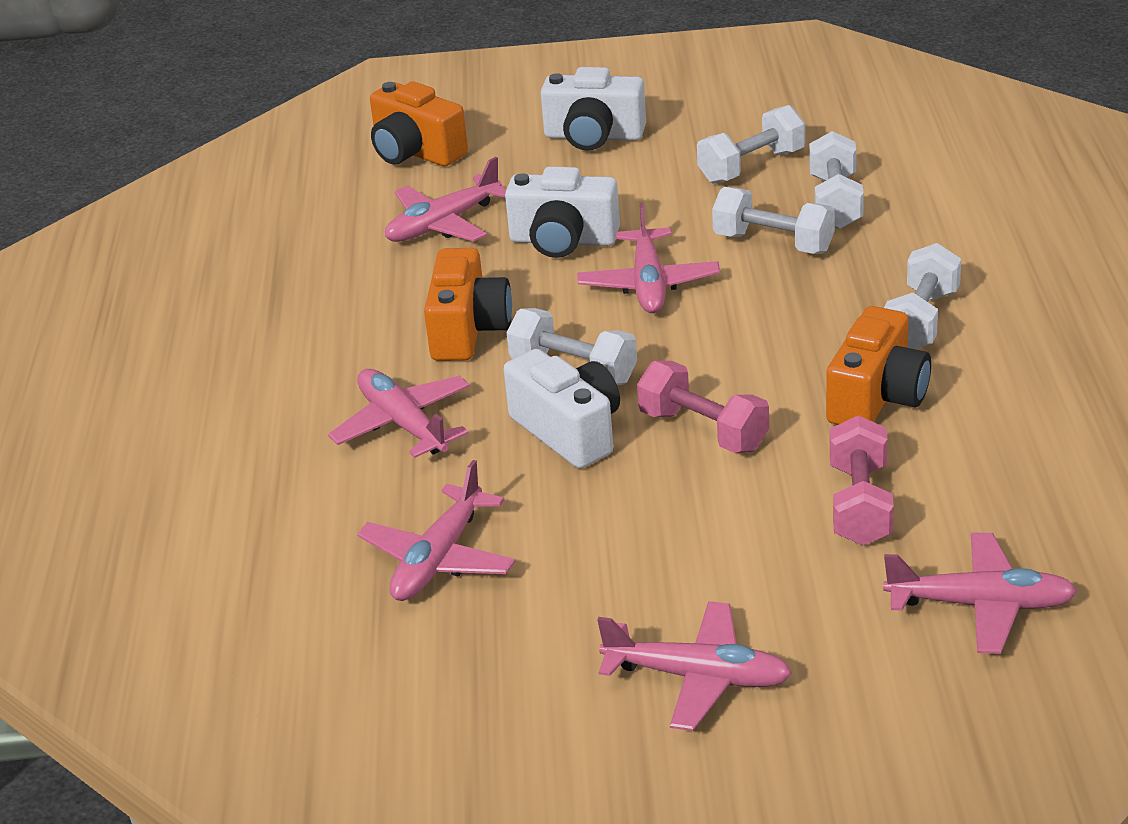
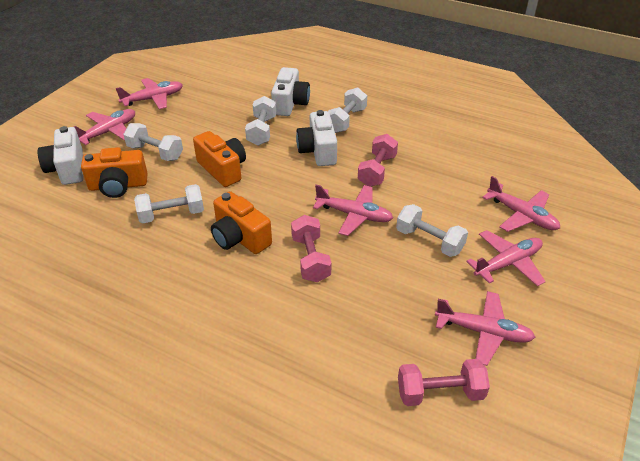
pink dumbbell: [637,361,769,453] [830,415,894,546] = 2 -> [291,215,331,282] [358,134,398,187] [398,359,490,406] = 3

